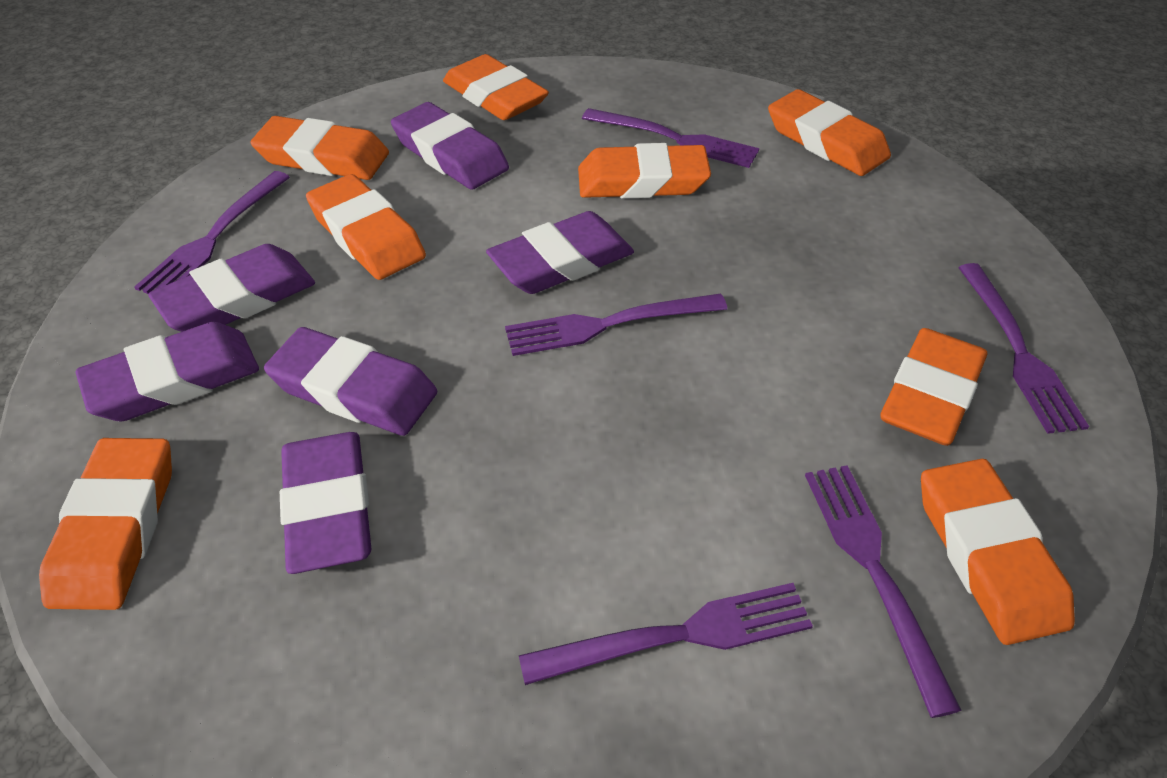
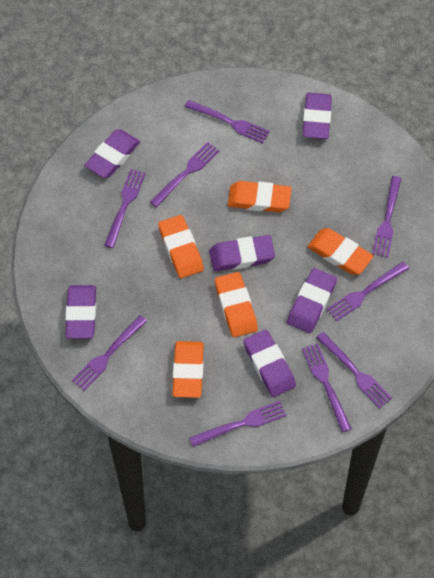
orange eraser: [39,438,172,610] [250,116,389,180] [306,174,426,280] [443,54,549,120] [578,143,711,199] [768,89,891,176] [880,328,988,446] [921,459,1075,645] = 8 -> [158,215,204,278] [173,341,204,398] [215,272,258,337] [228,181,292,212] [308,228,374,275] = 5
purple fork: [134,171,290,294] [505,294,727,356] [519,583,813,685] [582,108,759,168] [805,465,962,718] [958,263,1089,434] = 6 -> [72,315,147,391] [104,169,146,248] [150,142,220,207] [185,100,270,143] [189,401,287,447] [302,343,352,432] [316,332,392,409] [327,262,409,321] [372,176,401,258] = 9

